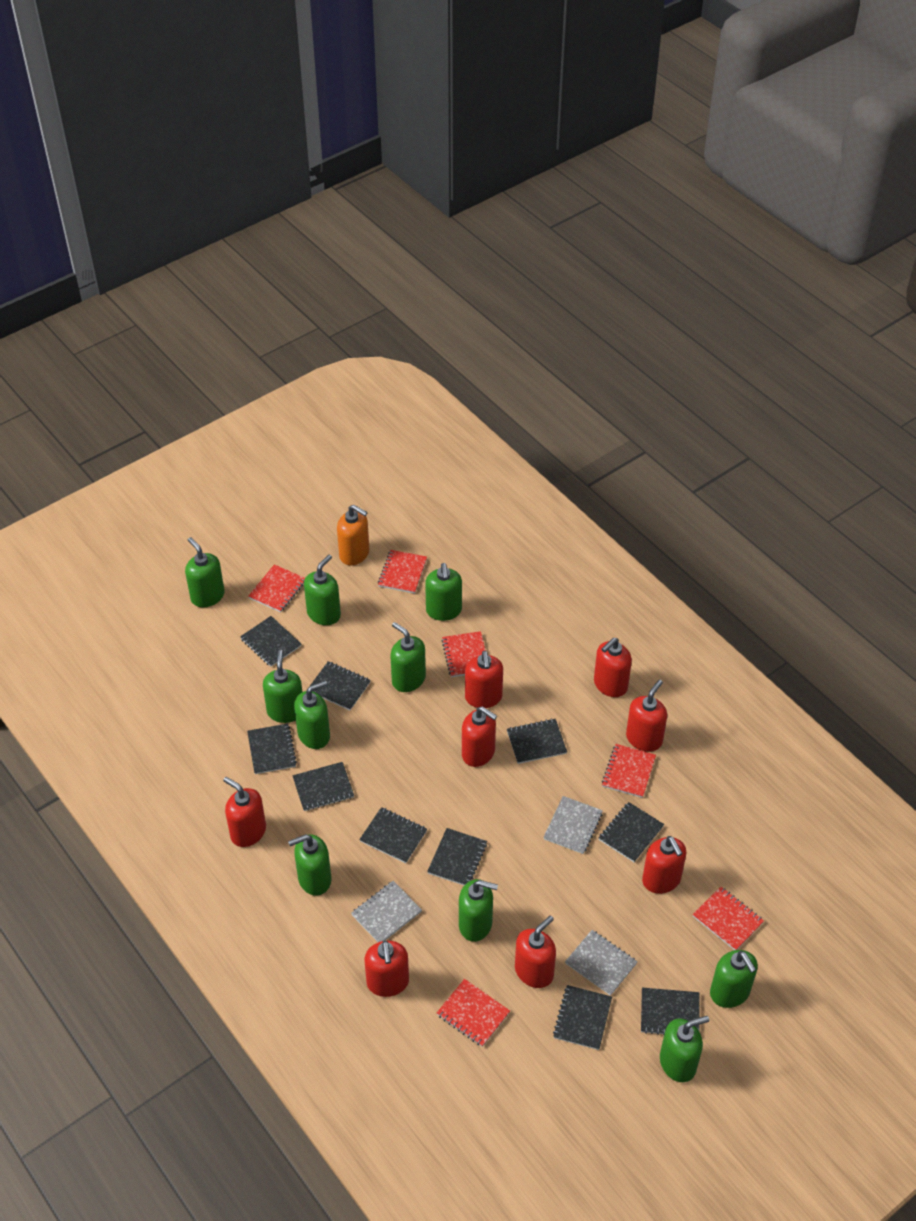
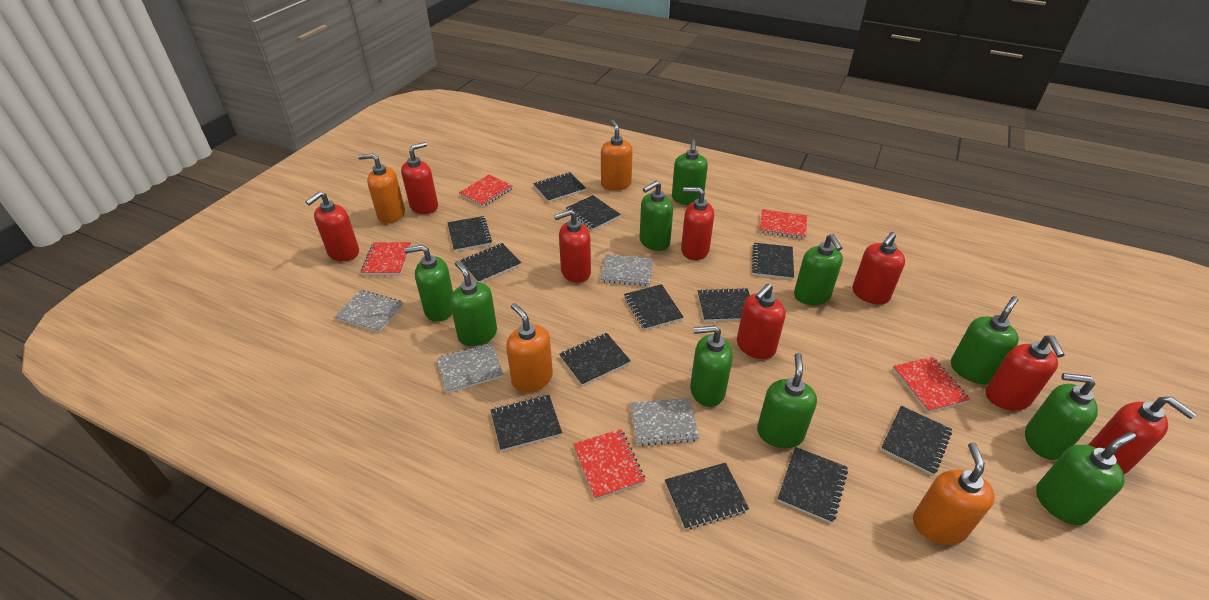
black notebook: [240,616,301,667] [247,724,297,774] [292,762,354,811] [310,661,371,710] [359,807,427,863] [427,828,487,885] [507,719,567,764] [553,985,612,1050] [599,802,664,862] [641,988,700,1035] = 10 -> [447,216,492,251] [460,243,521,283] [491,395,562,451] [533,172,586,202] [559,333,631,386] [566,195,621,230] [624,284,684,330] [665,463,749,530] [698,288,750,321] [752,243,794,279] [777,447,848,523] [881,406,952,476] = 12
grey notebook: [351,881,422,942] [543,796,603,854] [565,930,638,996] = 3 -> [334,290,404,333] [437,343,503,393] [600,254,653,286] [630,398,700,446] = 4
orange soap dispenser: [337,505,369,565] = 1 -> [358,154,405,223] [506,303,553,392] [601,120,633,191] [913,443,995,545] = 4
red notebook: [248,564,305,612] [378,550,427,594] [436,979,510,1047] [442,631,486,677] [602,744,656,798] [693,887,764,950] = 6 -> [361,242,411,275] [459,175,513,207] [573,429,646,500] [759,209,807,239] [893,357,970,412] = 5

